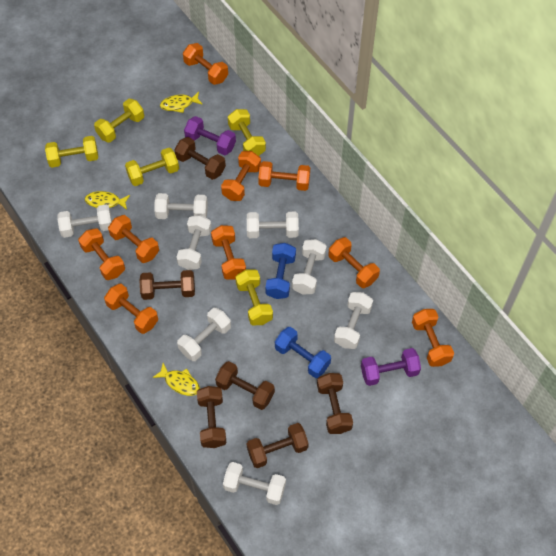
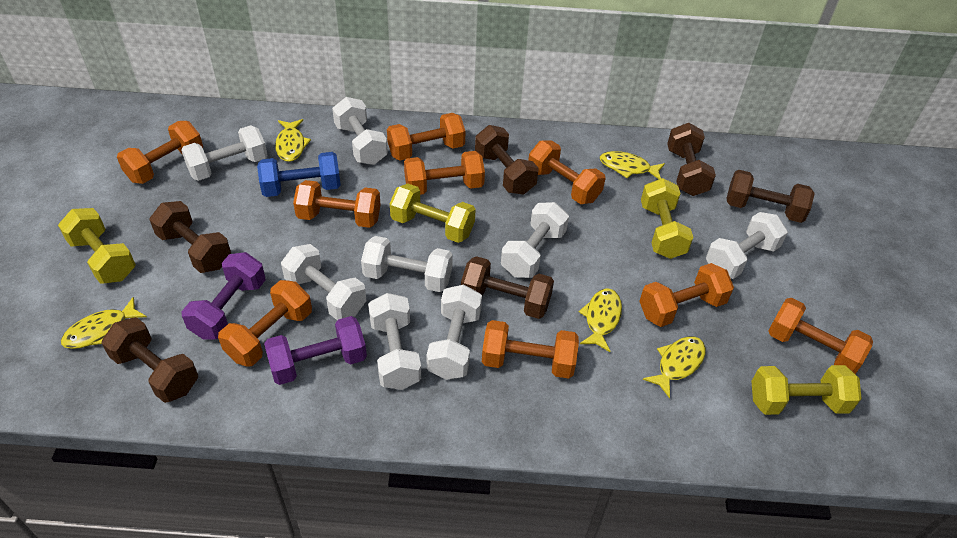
blue dumbbell: [265,243,296,299] [275,327,331,378] = 2 -> [257,152,341,197] = 1
yellow dumbbell: [45,136,98,168] [94,99,144,143] [125,148,179,186] [228,109,266,156] [235,270,273,325] = 5 -> [58,208,136,284] [390,183,476,243] [641,178,693,259] [751,365,862,415] = 4
yellow fish: [85,191,130,210] [152,363,200,396] [160,92,203,113] = 3 -> [61,297,147,349] [275,119,311,162] [579,288,622,352] [600,151,665,179] [643,336,706,398] = 5

